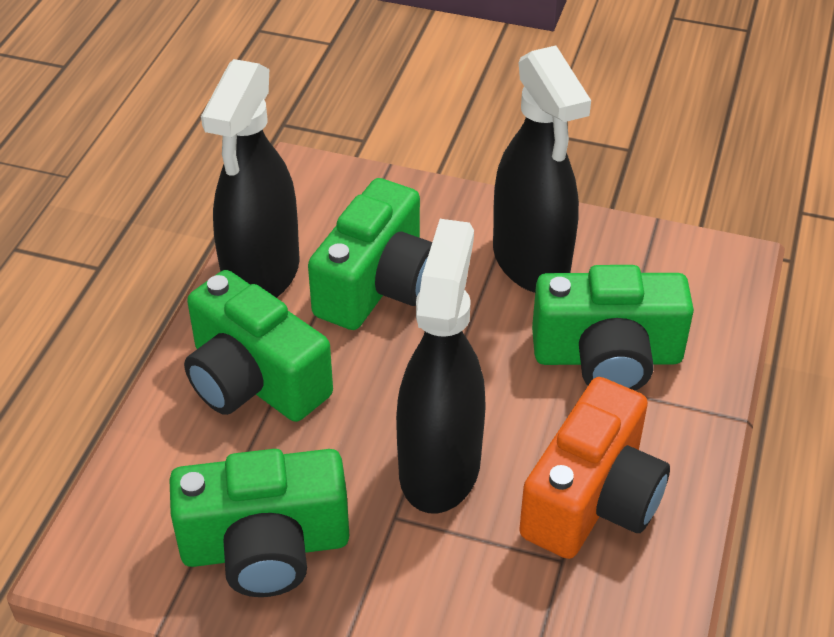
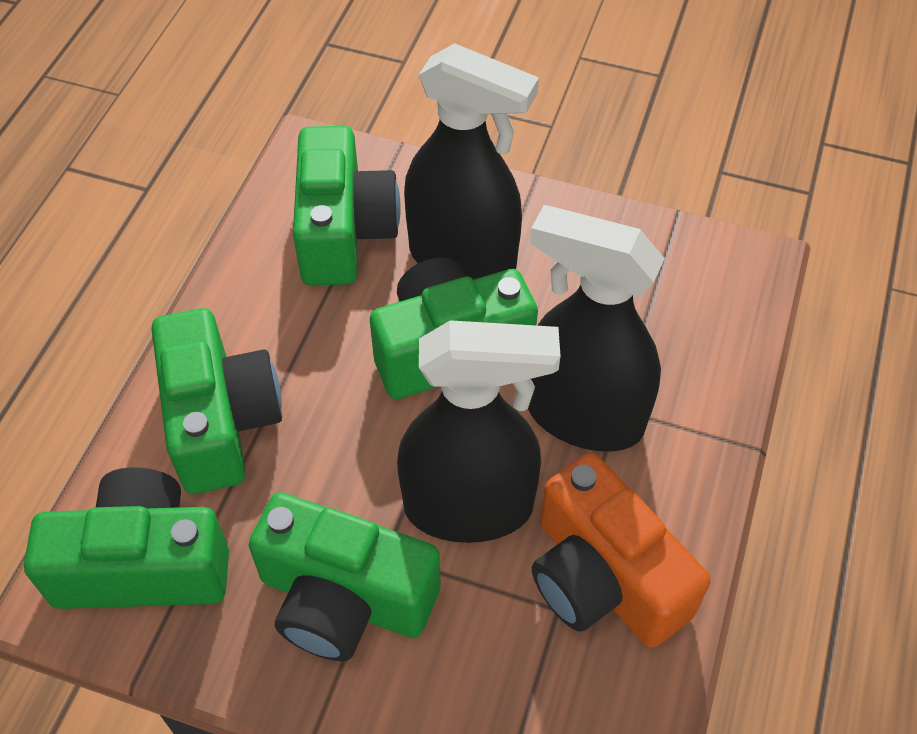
green camera: [170,449,349,597] [184,270,333,422] [308,178,432,330] [532,265,694,391] = 4 -> [24,467,229,609] [152,308,282,494] [248,492,441,661] [293,126,401,286] [370,257,538,399] = 5

